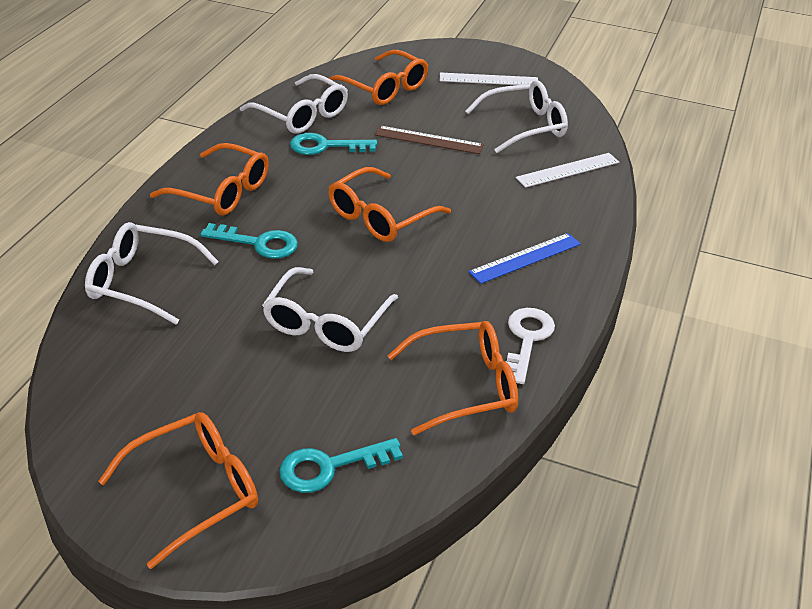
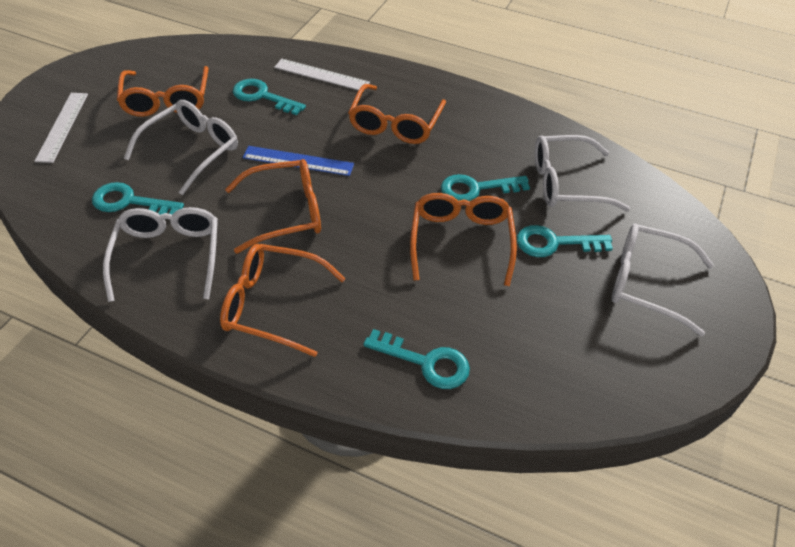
brown ruler: [374,126,484,154] = 1 -> none = 0
turquoise key: [201,223,298,259] [279,438,403,493] [290,133,377,155] = 3 -> [92,182,184,215] [233,79,306,115] [363,329,470,389] [441,174,530,201] [517,225,613,257] = 5
white key: [505,308,555,384] = 1 -> none = 0

